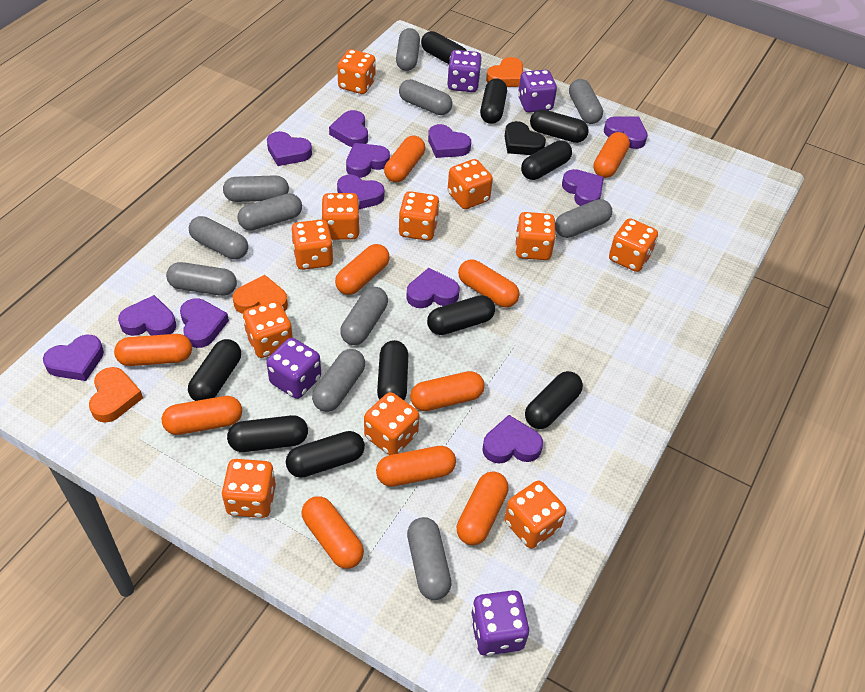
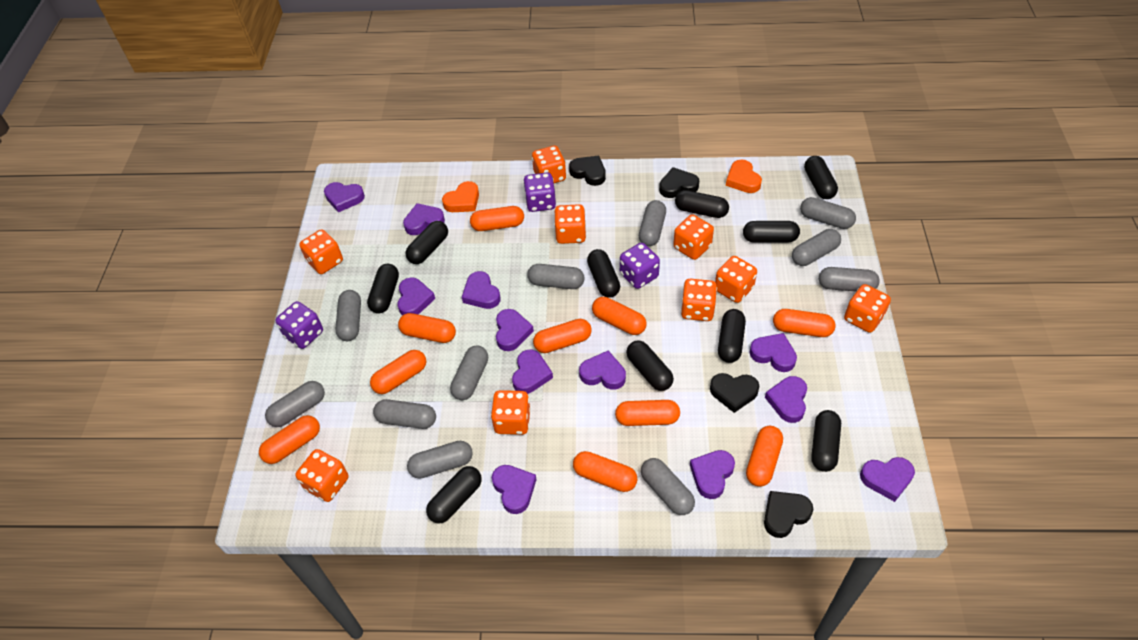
black heart: [504,121,546,155] = 1 -> [569,156,606,186] [659,167,699,198] [710,373,759,413] [764,491,813,538] = 4
orange dice: [221,459,276,518] [243,300,293,358] [291,219,333,270] [321,193,360,240] [337,49,375,94] [364,392,419,455] [398,191,440,241] [448,159,493,209] [504,481,566,549] [515,212,556,260] [609,218,658,272] = 11 -> [296,449,348,502] [299,229,343,274] [491,390,531,435] [532,146,566,183] [554,204,586,244] [673,214,714,260] [681,279,717,321] [715,256,757,303] [844,284,891,333] = 9
orange heart: [89,367,143,423] [233,275,288,314] [486,57,523,87] = 3 -> [442,181,479,212] [726,159,762,193] = 2
purple dice: [266,338,321,399] [447,50,482,92] [471,590,530,656] [518,70,557,112] = 4 -> [276,301,323,349] [523,172,556,212] [620,243,660,289] = 3

